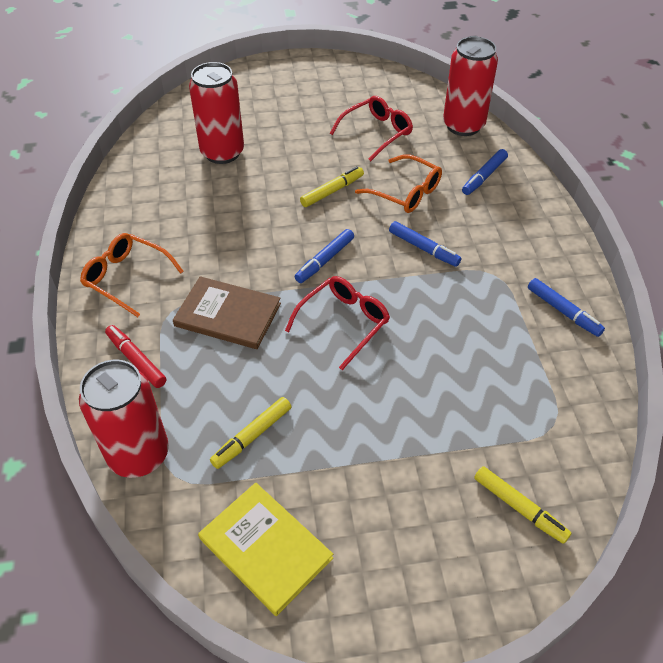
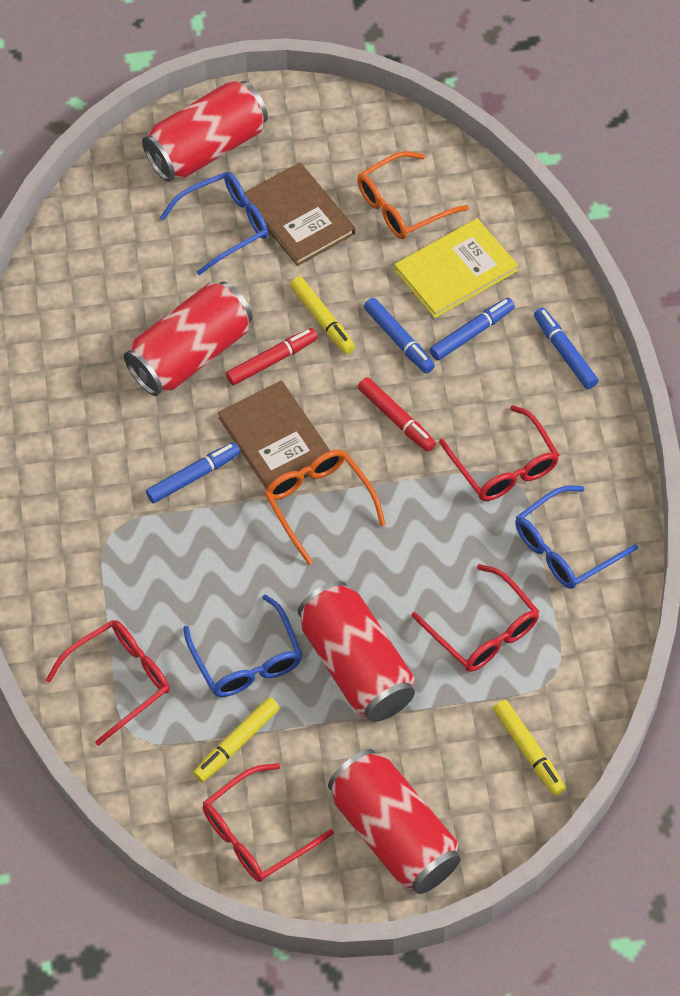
blue glasses: none = 0 -> [160,172,268,275] [183,594,302,697] [515,485,638,589] = 3
brown book: [173,276,281,349] = 1 -> [218,381,330,489] [244,162,356,266] = 2
red can: [79,360,169,478] [189,62,244,164] [443,37,498,136] = 3 -> [124,281,253,396] [142,80,268,182] [298,581,415,722] [328,749,461,894] = 4
red glasses: [285,276,390,370] [330,96,413,161] = 2 -> [46,620,170,746] [202,763,334,882] [412,564,539,672] [439,405,559,501] = 4
red marker: [105,325,167,388] = 1 -> [226,328,318,385] [358,377,436,452] = 2

